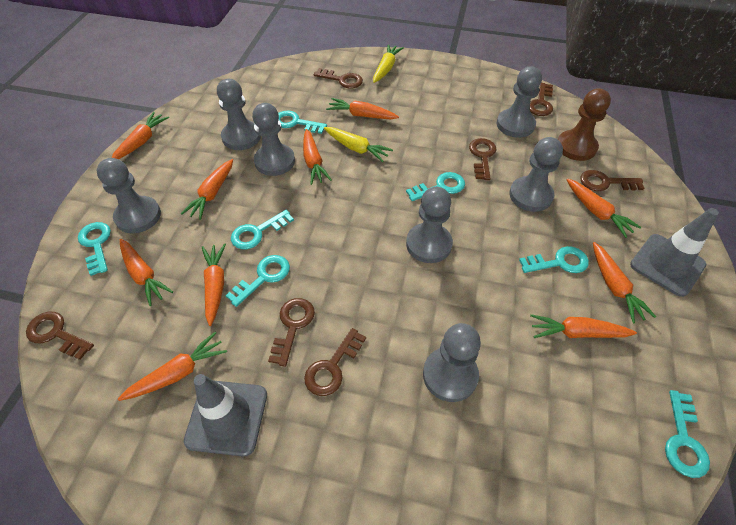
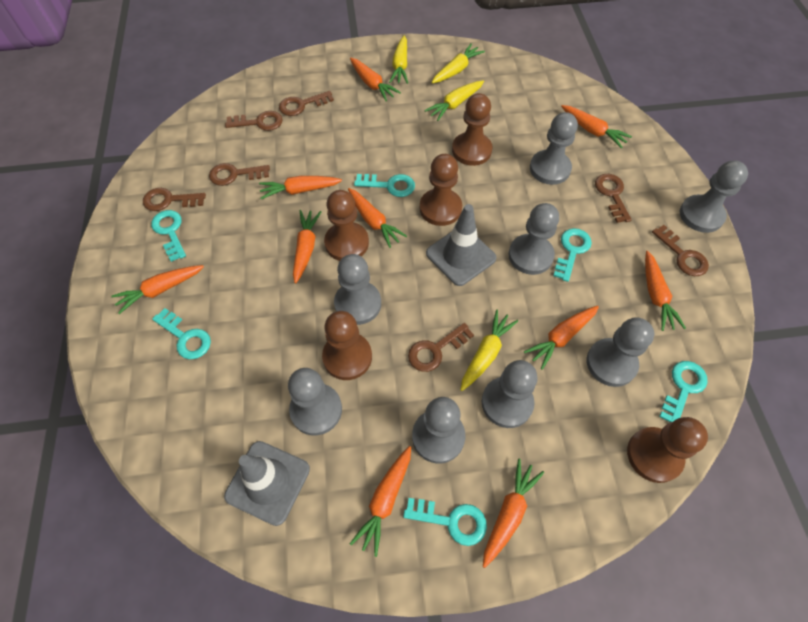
brown pawn: [558,88,611,161] = 1 -> [322,311,372,380] [324,190,369,261] [420,154,462,226] [452,93,492,166] [627,417,708,483] = 5
grey pawn: [96,158,161,233] [217,79,261,150] [252,103,295,176] [406,187,453,263] [423,323,481,402] [497,67,542,138] [509,137,563,212] = 7 -> [288,368,342,435] [334,254,381,325] [412,397,465,463] [482,360,538,428] [508,203,559,275] [530,112,578,185] [587,317,654,387] [680,160,748,233] = 8
turquoise key: [78,222,111,276] [225,255,290,307] [231,209,294,249] [278,111,327,134] [406,172,465,201] [519,246,589,273] [665,390,710,478] = 7 -> [151,210,186,262] [152,308,211,359] [354,174,415,197] [403,498,487,546] [553,228,592,282] [659,361,708,422] = 6
yellow carrot: [324,127,393,162] [373,44,404,83] = 2 -> [389,36,408,84] [424,80,484,121] [432,43,485,83] [460,310,518,391] = 4

